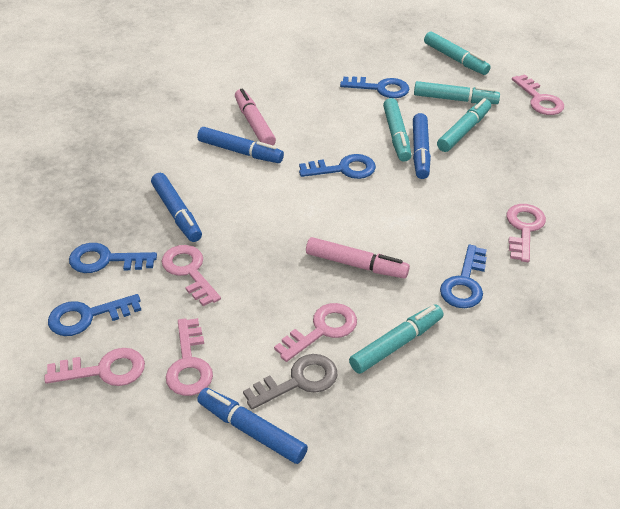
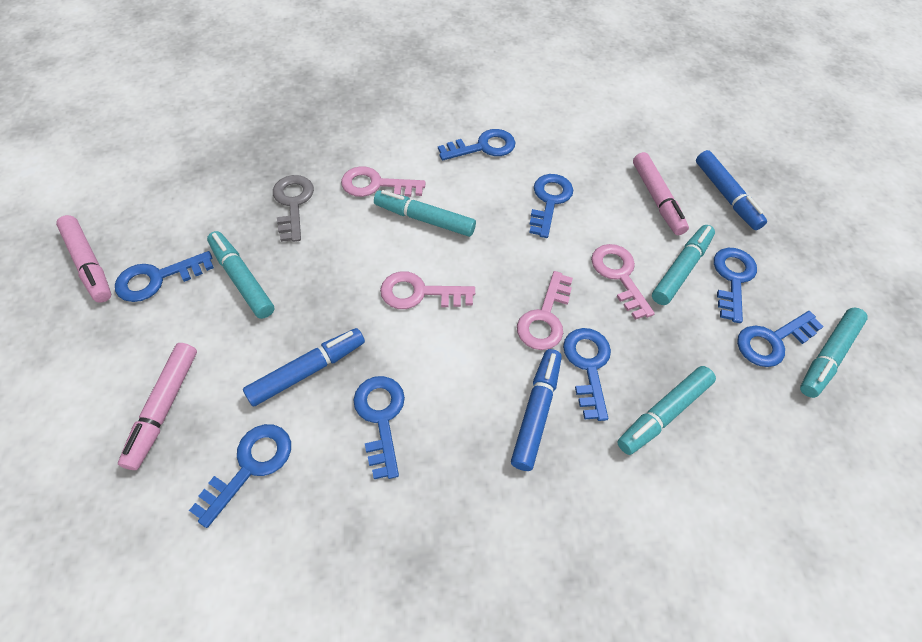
blue key: [48,294,141,336] [69,243,157,273] [299,154,376,179] [340,76,409,98] [440,245,487,308] = 5 -> [115,251,214,302] [189,424,291,528] [353,376,405,479] [438,129,515,161] [529,174,573,238] [563,328,611,421] [714,248,757,323] [737,311,824,367] = 8
blue marker: [151,173,202,242] [197,127,284,163] [197,388,308,464] [413,113,431,179] = 4 -> [243,328,365,407] [511,349,562,471] [696,150,767,230] = 3
pink key: [45,348,145,386] [161,245,221,306] [166,318,213,396] [274,303,357,362] [506,204,546,262] [512,74,564,115] = 6 -> [341,166,426,197] [380,271,475,309] [517,271,573,350] [591,244,655,320] = 4
pink marker: [235,88,276,145] [306,237,410,278] = 2 -> [56,215,111,303] [118,343,197,470] [633,152,689,235] = 3

